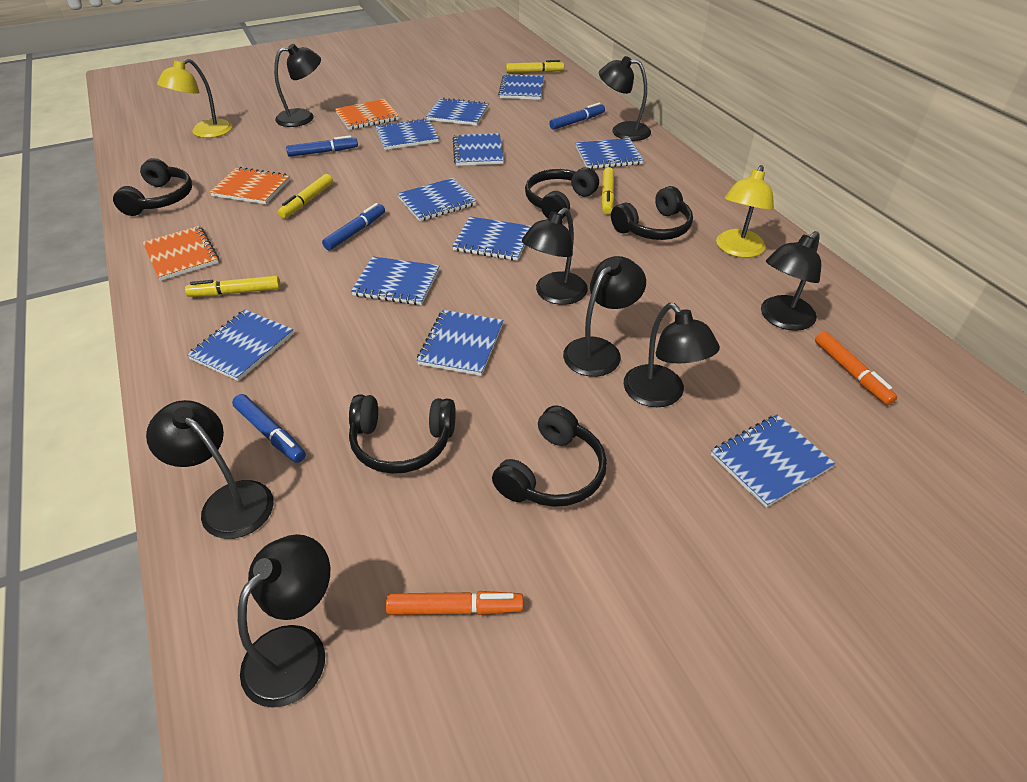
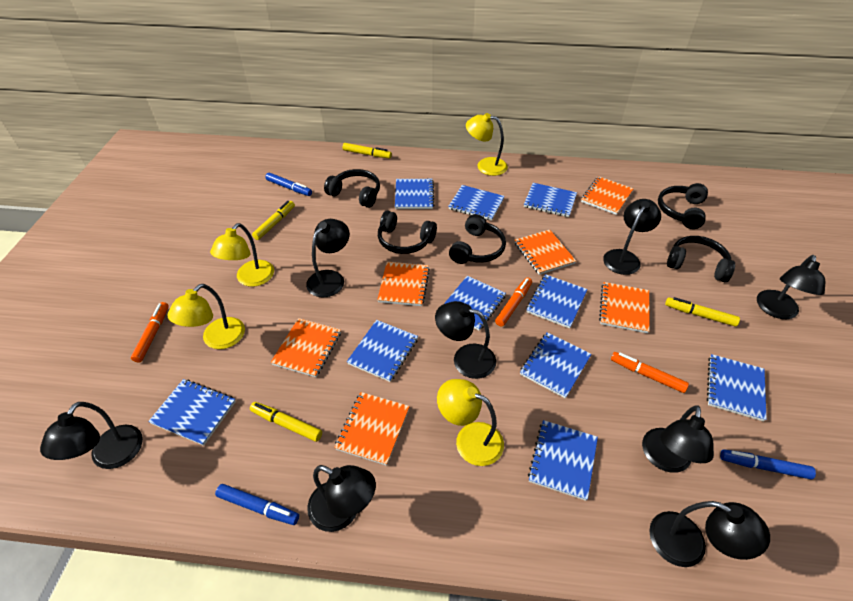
blue marker: [232,394,306,463] [286,135,358,157] [322,203,385,250] [549,103,605,130] = 4 -> [215,484,299,525] [265,173,312,196] [720,449,816,479] = 3
blue notebook: [187,309,294,381] [351,257,439,305] [375,118,439,150] [397,178,476,221] [417,310,503,376] [426,97,489,126] [452,216,531,261] [453,133,504,166] [498,74,544,100] [576,138,644,169] [711,415,835,508] = 11 -> [148,379,236,446] [347,320,418,382] [395,179,434,209] [444,276,506,331] [448,185,505,221] [520,332,592,398] [524,183,577,217] [526,274,588,329] [528,420,598,501] [707,354,767,421] = 10
orange marker: [386,591,523,615] [815,331,897,405] = 2 -> [131,302,169,363] [495,278,532,327] [611,352,689,393] = 3
orange notebook: [143,226,219,281] [210,167,290,204] [335,99,399,130] = 3 -> [271,318,341,377] [334,392,410,466] [377,262,430,306] [515,230,576,275] [581,176,634,215] [599,282,650,333] = 6
yellow lamp: [157,58,232,138] [716,165,774,258] = 2 -> [167,284,245,349] [210,223,274,287] [437,379,504,466] [466,113,508,176] = 4

